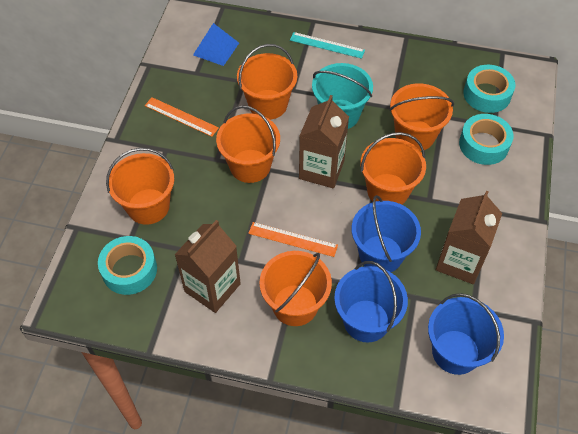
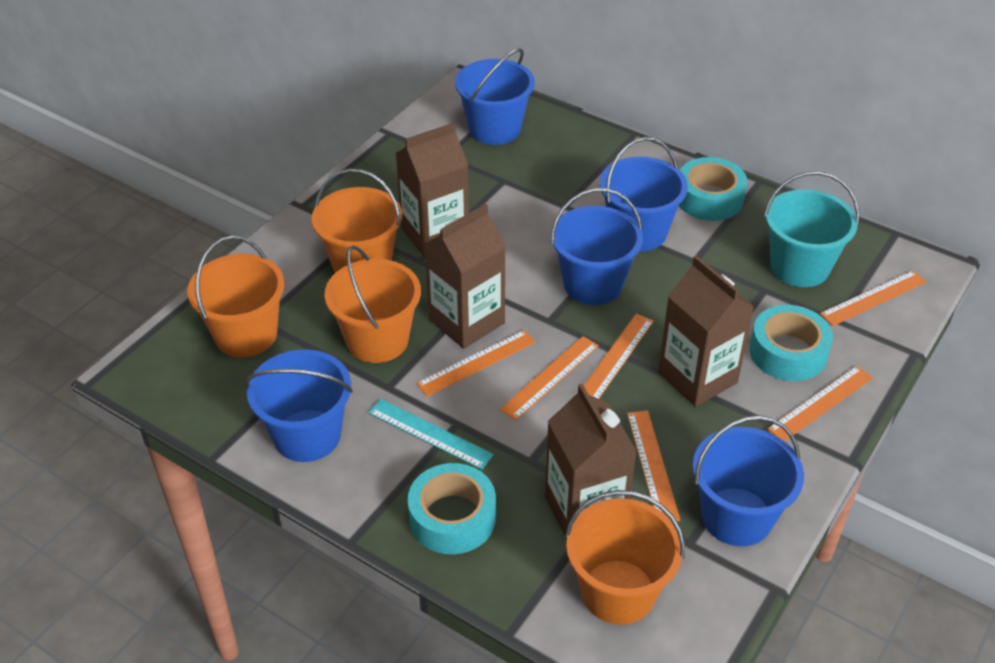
blue bucket: [334,261,408,343] [352,195,421,272] [428,293,504,375] = 3 -> [245,349,353,462] [455,48,535,145] [551,188,643,305] [600,137,688,251] [693,415,804,546] = 5
blue pyramid: [193,23,239,66] = 1 -> none = 0
brown carton: [174,220,241,313] [299,95,349,188] [436,191,502,284] = 3 -> [396,123,469,258] [424,204,506,349] [545,384,637,539] [658,255,754,407] = 4
orange bucket: [106,148,174,225] [216,105,280,183] [237,44,297,120] [259,251,332,326] [360,132,426,204] [389,83,454,151] = 6 -> [187,236,285,357] [312,168,402,273] [325,245,421,363] [565,490,685,625] = 4
orange ruler: [145,97,219,137] [248,222,338,257] = 2 -> [416,330,536,397] [500,336,599,420] [584,314,654,399] [627,410,681,521] [768,366,873,441] [820,271,927,326] = 6

